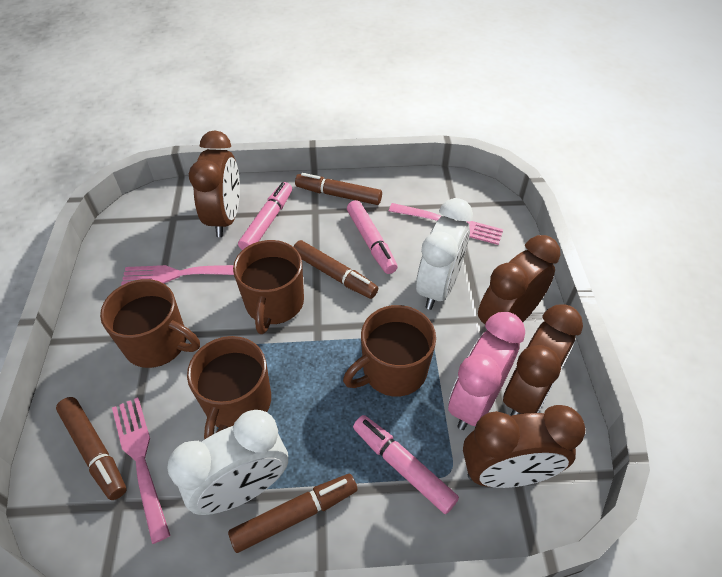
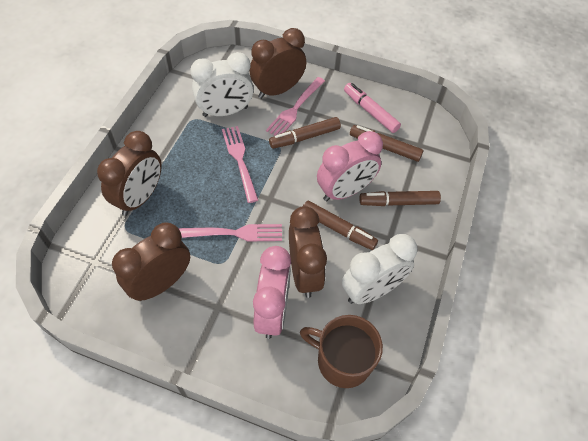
brown mug: [100,279,200,368] [187,336,271,440] [233,240,304,334] [343,305,436,396] = 4 -> [300,315,383,388] = 1
pink clock: [448,312,525,430] = 1 -> [253,246,291,339] [317,131,383,201] = 2
pink marker: [238,182,292,250] [347,200,398,274] [353,415,459,514] = 3 -> [344,83,401,133] = 1

